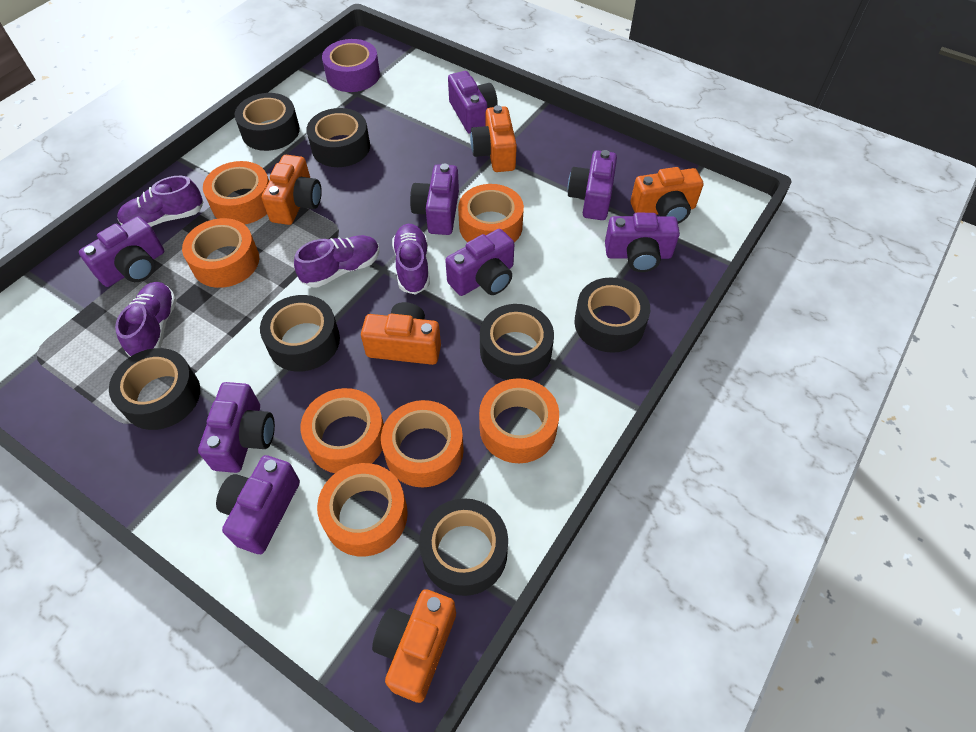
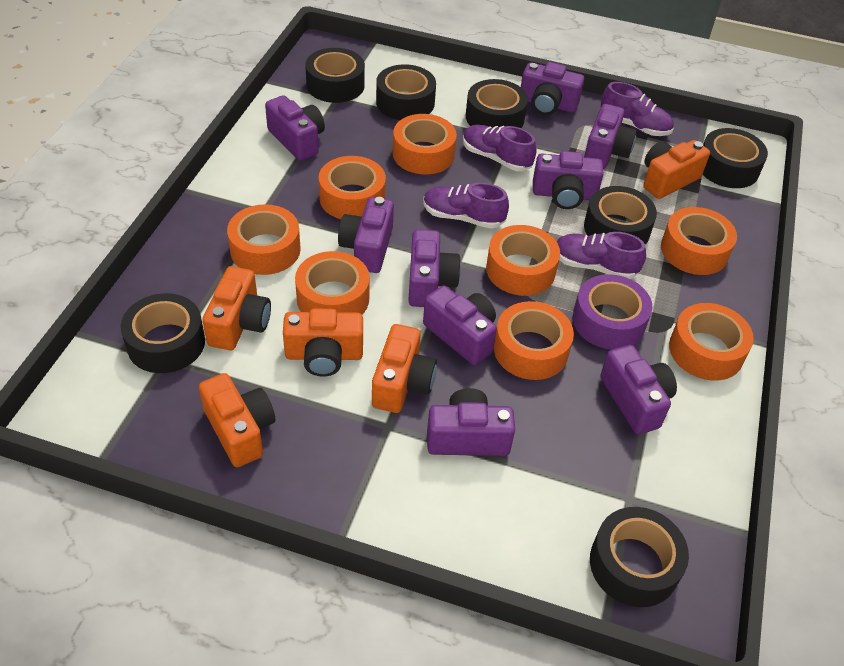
orange tape: [182,218,259,288] [203,161,269,225] [301,388,384,473] [317,463,408,557] [381,400,464,487] [458,184,524,242] [479,378,559,463] = 7 -> [227,204,301,275] [295,251,370,314] [319,156,386,219] [393,114,457,174] [486,225,560,296] [494,301,574,380] [661,207,737,275] [669,303,754,381] = 8
purple camera: [79,216,164,287] [198,382,275,473] [216,455,300,554] [410,164,459,235] [445,229,514,296] [448,71,498,134] [568,150,617,220] [605,213,680,272] = 8 -> [265,95,325,161] [338,197,394,273] [408,229,461,307] [423,285,497,365] [427,388,515,456] [521,62,584,115] [533,151,604,209] [584,104,637,169] [600,345,677,434] = 9

